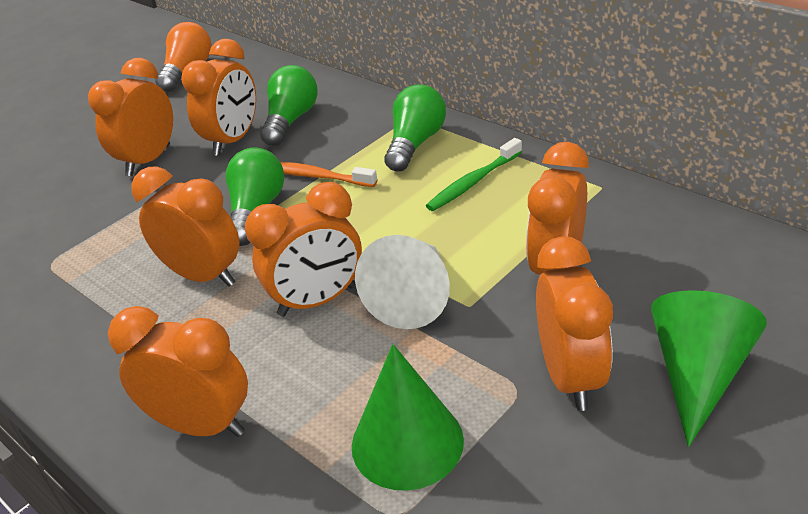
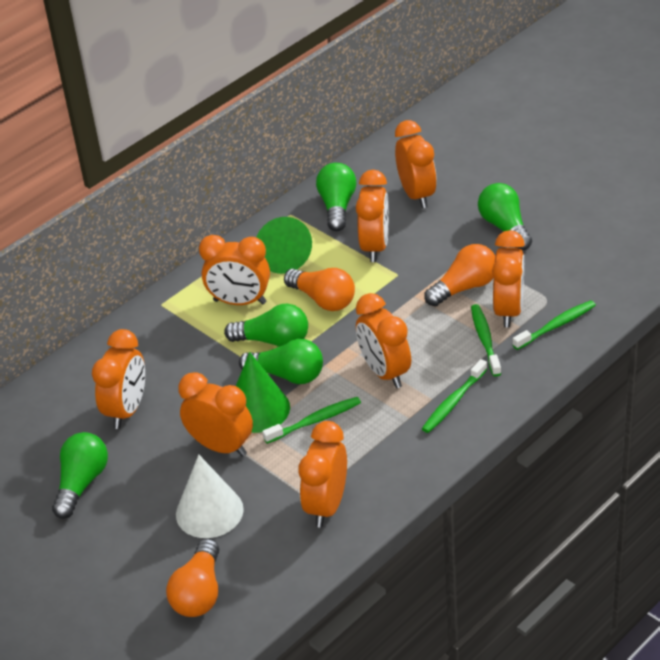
green light bulb: [226,147,284,246] [260,65,318,146] [385,84,446,172] = 3 -> [52,432,108,519] [224,304,308,347] [239,339,323,384] [316,163,356,231] [478,183,532,250] = 5
green toothbrush: [426,138,522,211] = 1 -> [262,397,361,444] [422,359,487,433] [471,304,501,377] [513,300,596,350] = 4
orange clock: [88,58,173,176] [108,306,248,437] [131,166,239,287] [181,39,256,156] [245,182,362,317] [526,142,589,275] [536,236,613,411] = 7 -> [92,329,145,429] [178,372,253,457] [199,235,270,305] [298,421,347,527] [356,170,389,262] [356,293,411,388] [395,120,437,208] [492,230,525,327] = 8
orange light bulb: [155,22,211,92] = 1 -> [166,538,219,617] [284,268,355,311] [424,244,495,306] = 3
orange toothbrush: [280,162,377,187] = 1 -> none = 0

